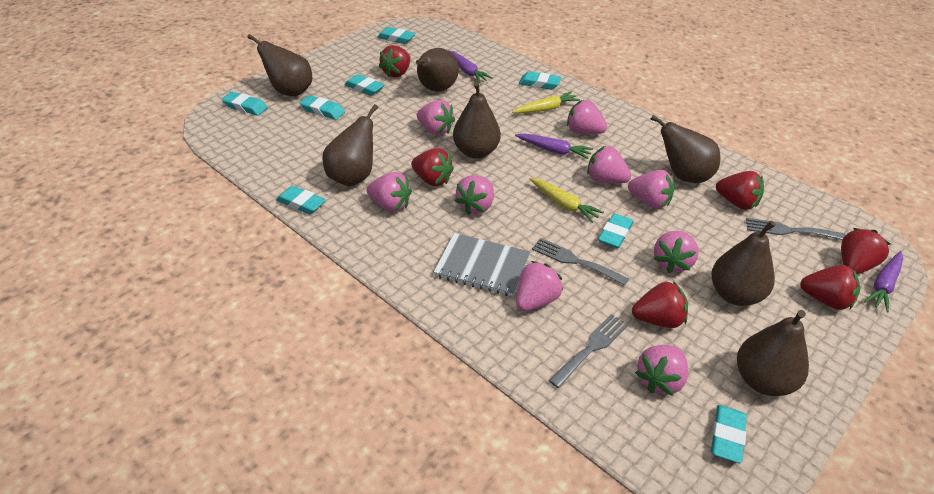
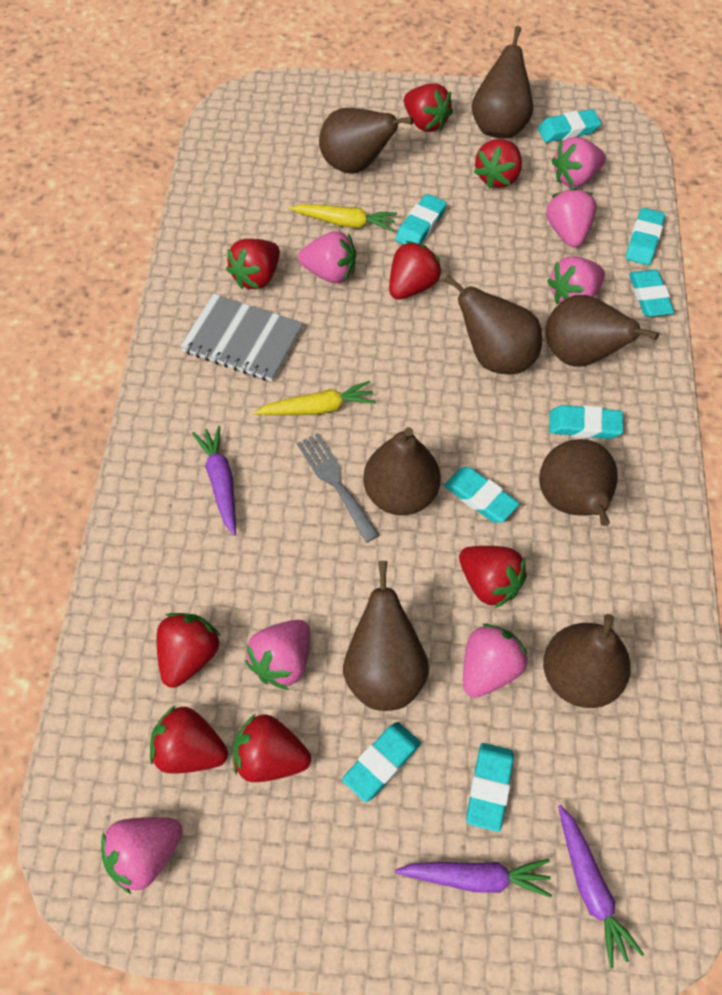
brown pear: [247,34,312,96] [322,104,378,186] [416,48,459,91] [453,82,501,158] [650,115,720,183] [711,221,776,306] [737,310,809,396] = 7 -> [319,108,414,173] [343,561,429,711] [363,427,441,515] [443,274,542,374] [472,26,533,138] [539,439,618,526] [543,614,631,708] [545,295,659,367] = 8
grey fork: [532,238,629,286] [549,314,628,388] [746,218,846,240] = 3 -> [297,433,379,542] = 1
pink strawberry: [367,172,412,212] [417,100,455,135] [455,175,494,215] [516,261,563,311] [567,100,607,134] [587,146,631,183] [628,170,674,209] [635,345,688,396] [654,231,699,273] = 9 -> [101,817,183,894] [245,620,310,690] [298,231,356,283] [463,624,528,698] [546,187,597,248] [547,256,605,304] [551,137,606,187] = 7
red strawberry: [379,45,411,77] [411,148,454,186] [632,281,688,328] [716,171,764,210] [800,265,860,310] [841,228,890,274] = 6 -> [150,706,228,774] [156,613,221,688] [226,239,280,289] [233,714,311,782] [389,241,442,300] [404,83,453,132] [459,546,527,609] [474,139,522,189] = 8

